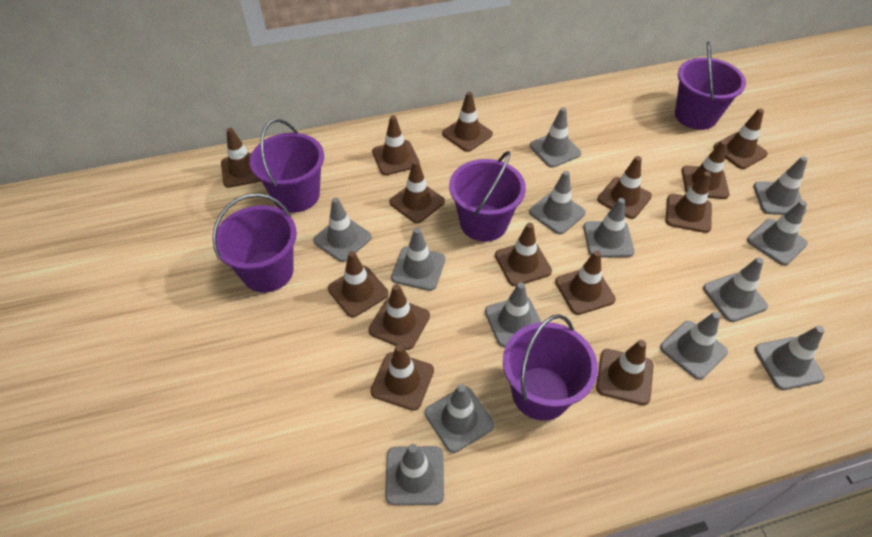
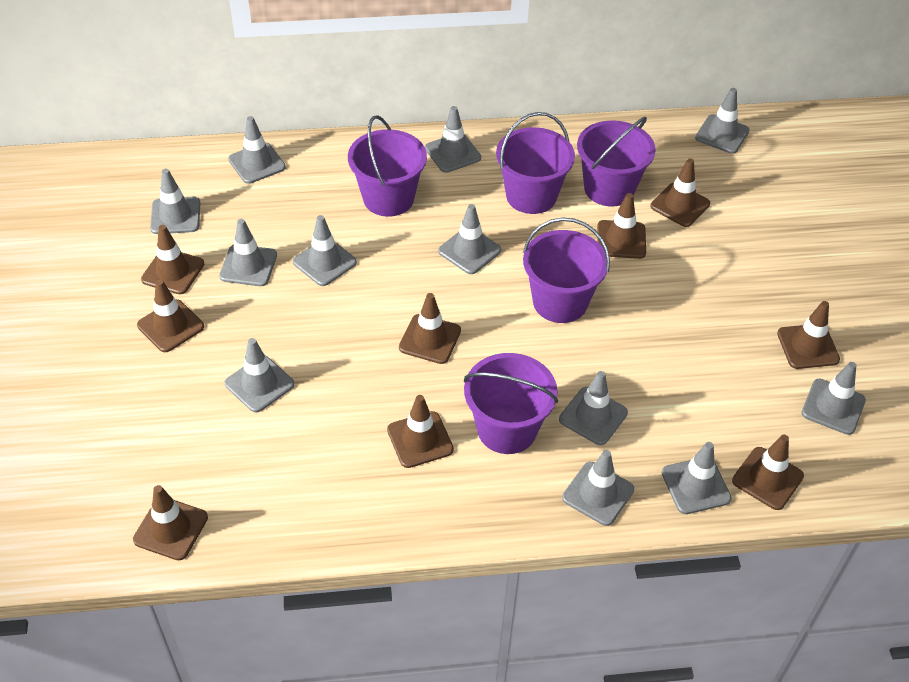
brown traffic cone: [221,128,261,188] [328,251,389,317] [368,284,430,350] [370,344,434,411] [372,115,420,175] [389,160,445,223] [442,92,493,152] [495,223,552,286] [555,250,616,315] [596,340,653,405] [597,156,652,219] [665,171,712,233] [682,140,730,199] [713,108,768,169] = 14 -> [133,485,208,560] [137,279,204,352] [141,225,204,294] [387,395,454,468] [399,293,461,364] [597,193,646,259] [650,158,710,227] [732,435,804,510] [777,301,840,369] = 9
grey traffic cone: [313,197,372,262] [385,444,444,505] [391,228,445,291] [425,384,494,453] [485,282,541,347] [529,171,586,234] [530,107,581,168] [583,198,634,258] [660,312,728,380] [703,257,768,322] [747,201,808,265] [753,156,808,215] [755,326,825,390] = 13 -> [150,169,200,234] [219,219,277,286] [225,338,294,412] [228,116,286,184] [293,215,357,286] [425,106,481,173] [438,204,501,274] [559,371,628,445] [562,450,634,526] [662,442,732,514] [695,88,750,154] [802,362,866,435] = 12

